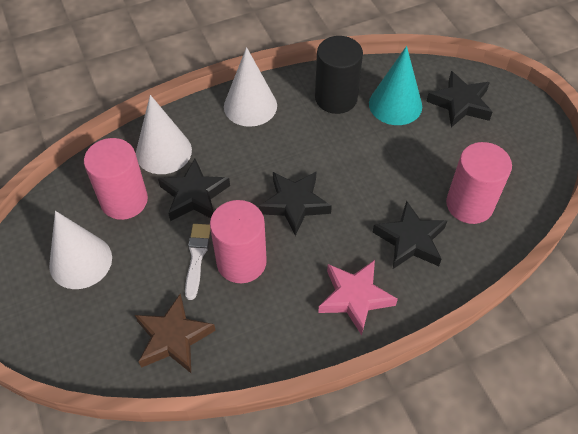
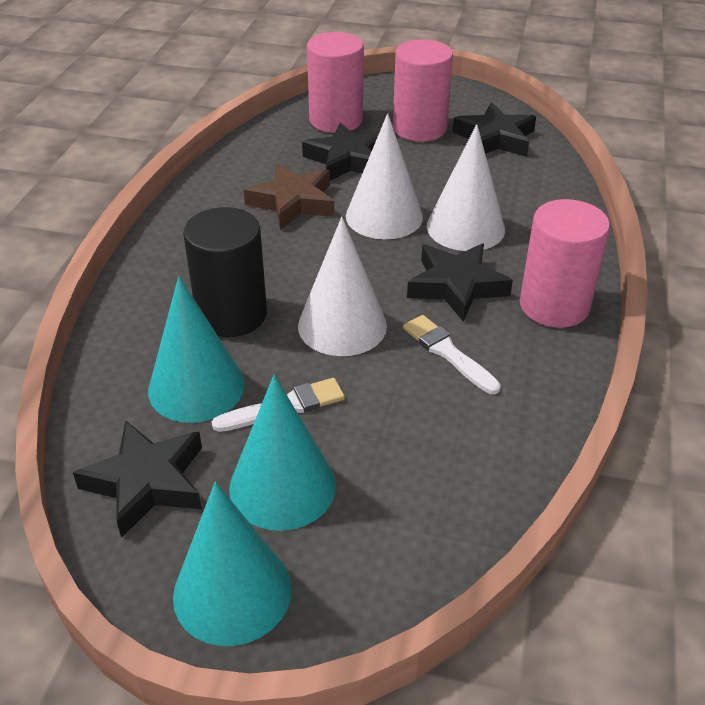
pink star: [318,260,398,335] = 1 -> none = 0
turquoise cone: [369,46,422,125] = 1 -> [148,276,245,423] [173,482,292,646] [229,375,336,531] = 3
white brush: [185,224,210,300] = 1 -> [212,378,345,432] [403,315,501,394] = 2

